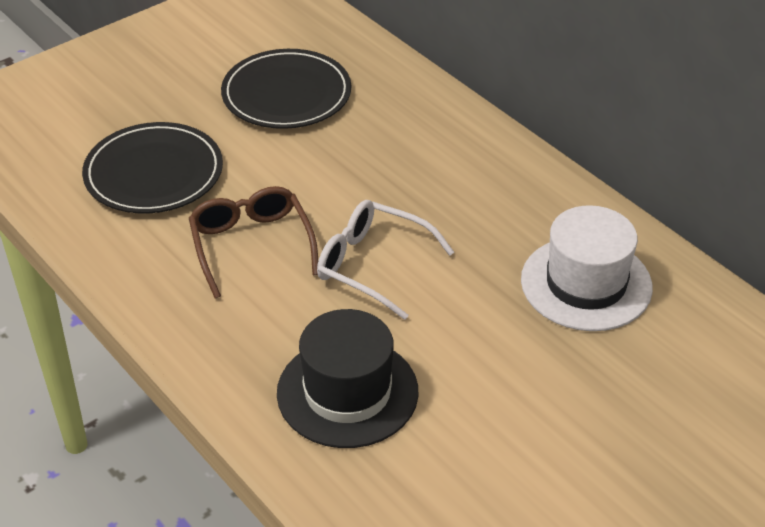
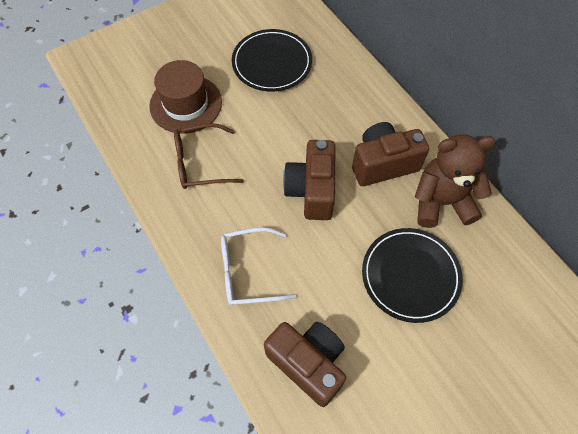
black hat: [277,309,419,448] = 1 -> none = 0
brown camera: none = 0 -> [264,322,346,407] [283,140,335,220] [352,122,429,186] = 3
brown hat: none = 0 -> [149,60,222,134] = 1
brown teddy bear: none = 0 -> [415,134,496,228] = 1
white hat: [521,205,653,331] = 1 -> none = 0

